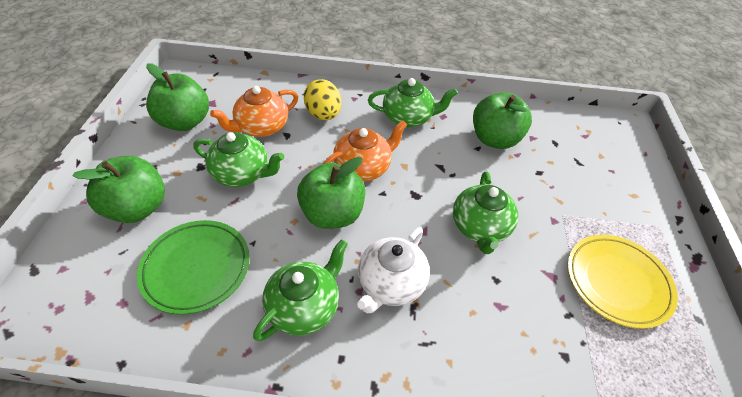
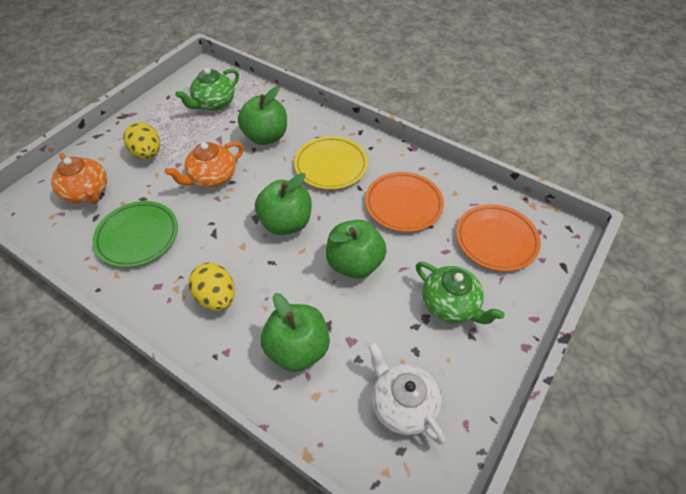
green teapot: [193,132,284,187] [253,239,348,341] [368,78,458,128] [453,171,518,254] = 4 -> [175,68,239,111] [416,262,505,324] = 2
orange plate: none = 0 -> [365,172,444,232] [456,204,541,272] = 2
yellow egg: [304,79,341,120] = 1 -> [123,122,160,159] [188,263,235,311] = 2

